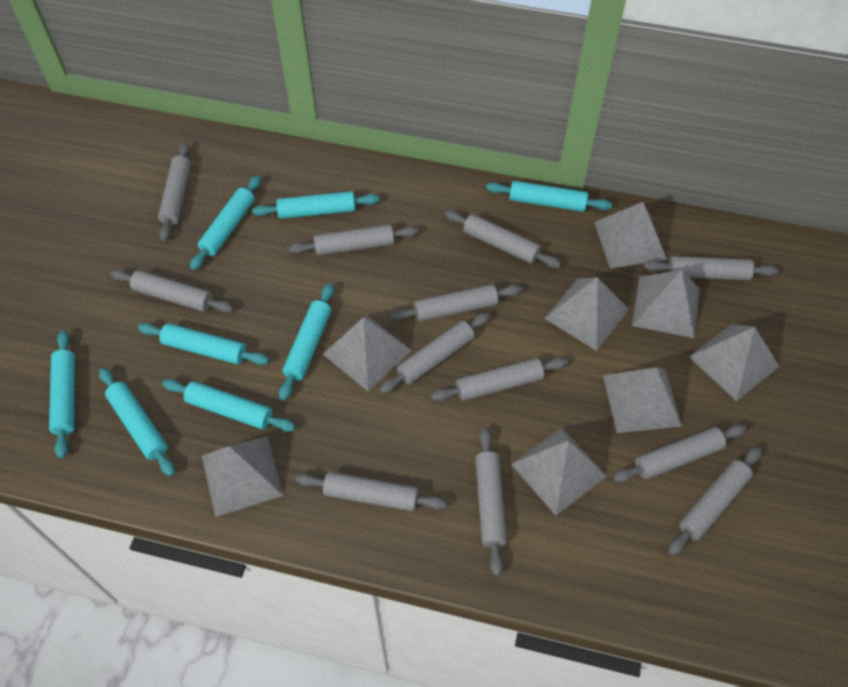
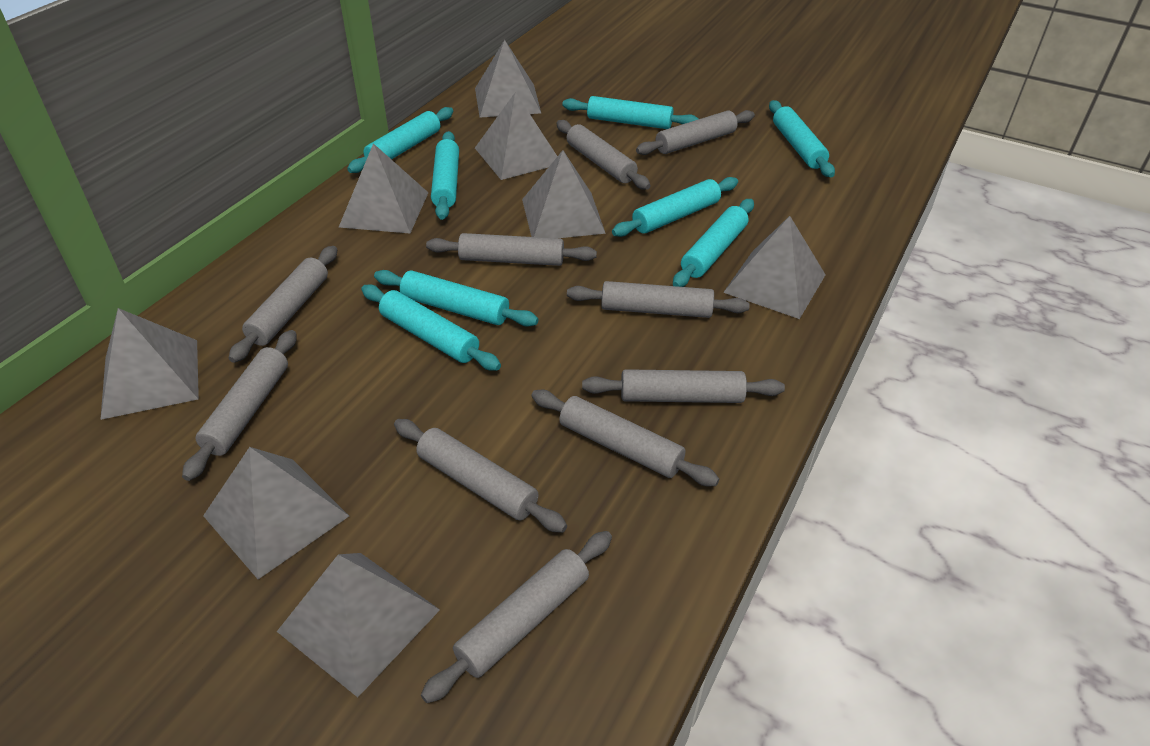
grey rolling pin: [110,269,234,313] [158,142,191,241] [289,224,418,256] [295,472,447,511] [379,312,490,394] [390,284,522,322] [431,357,568,402] [444,210,561,268] [475,427,507,576] [613,424,747,483] [644,256,779,280] [668,446,762,556] = 12 -> [182,330,297,481] [229,246,337,363] [394,419,567,533] [421,531,612,703] [426,233,597,266] [531,390,719,486] [556,120,651,190] [567,281,750,318] [582,369,785,403] [636,110,755,155] = 10

